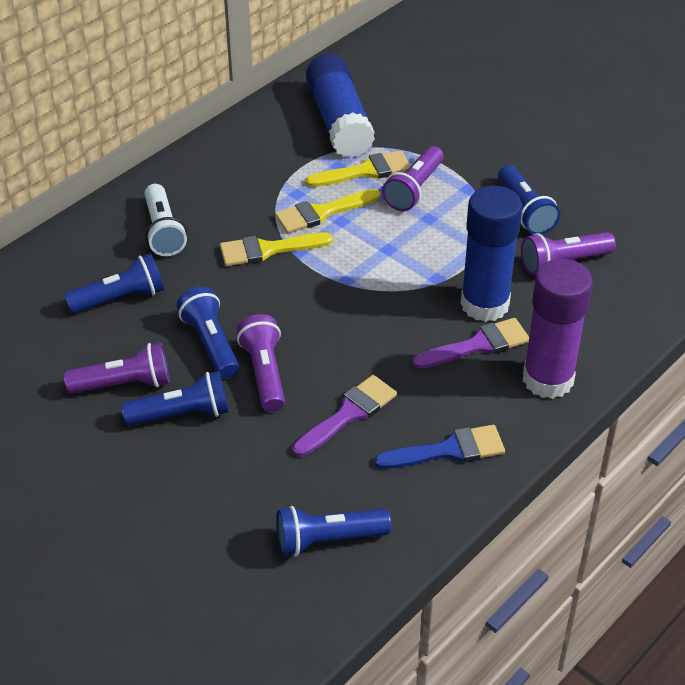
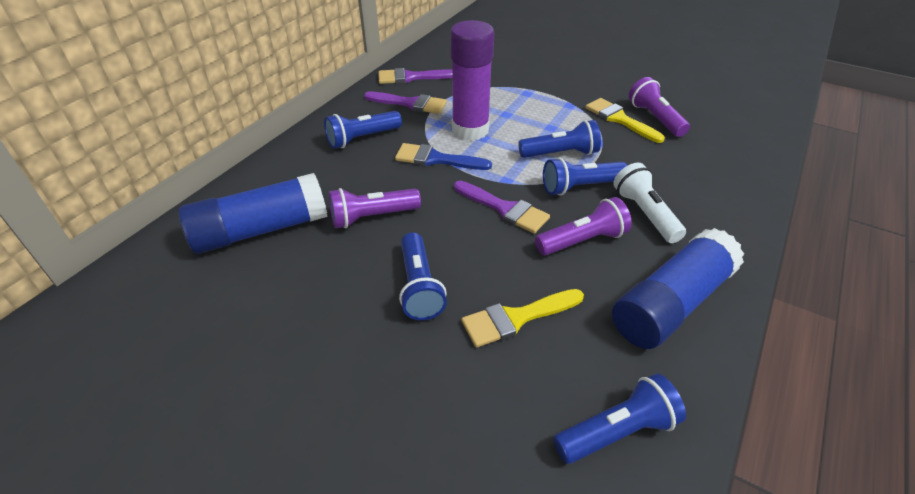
purple brush: [293,375,397,457] [413,318,529,369] = 2 -> [364,91,447,114] [378,68,452,84] [454,181,550,234] = 3
purple flashlight: [64,343,169,394] [237,314,285,412] [382,146,444,211] [521,232,616,275] = 4 -> [329,188,421,228] [535,197,632,256] [629,77,690,137] = 3
yellow brush: [220,233,333,266] [275,189,381,233] [306,150,411,187] = 3 -> [461,289,584,348] [585,98,665,143] = 2

